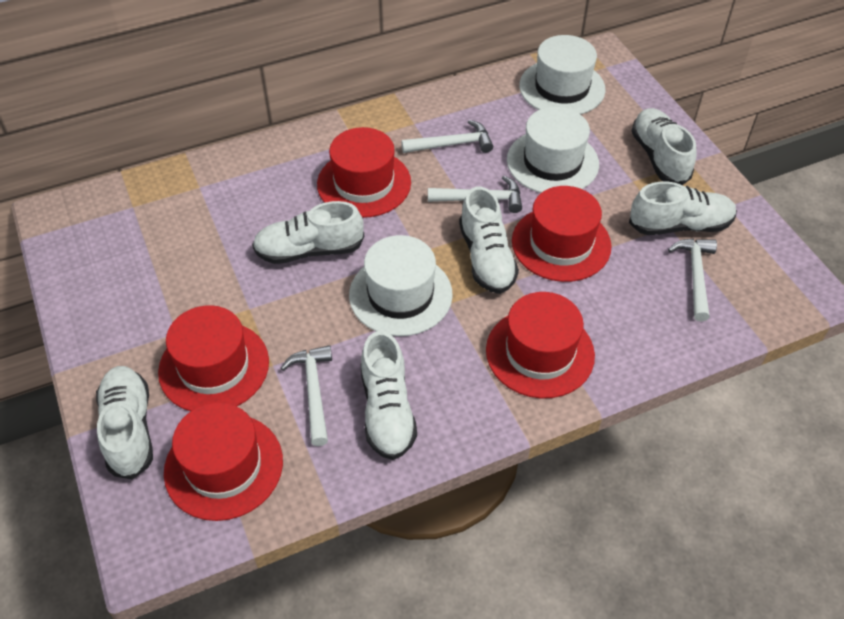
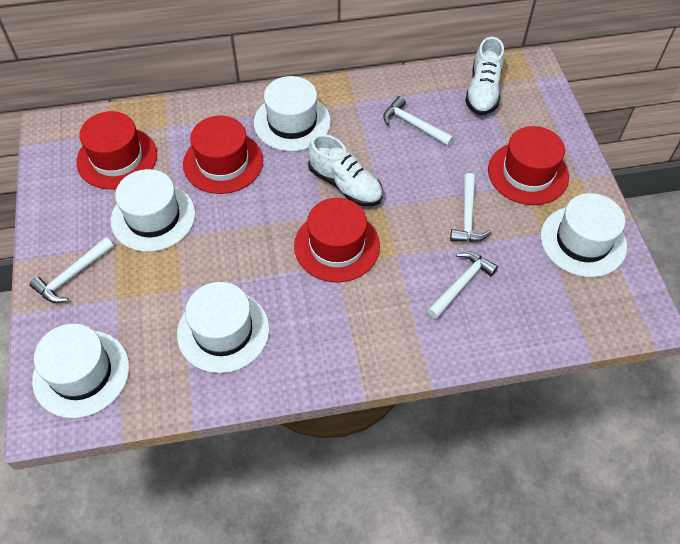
red hat: [158,305,269,411] [164,403,283,521] [317,127,411,218] [486,292,595,399] [512,186,612,282] = 5 -> [76,111,157,189] [183,116,263,194] [294,198,380,282] [488,126,569,205] = 4
white hat: [349,235,453,336] [507,107,599,193] [519,35,606,114] = 3 -> [32,324,129,418] [111,169,195,252] [177,282,270,373] [254,76,331,151] [540,193,627,277] = 5
white shoe: [96,366,153,479] [252,201,364,264] [361,331,417,460] [459,187,519,294] [629,182,737,235] [631,108,696,185] = 6 -> [308,134,383,206] [465,37,504,115] = 2

